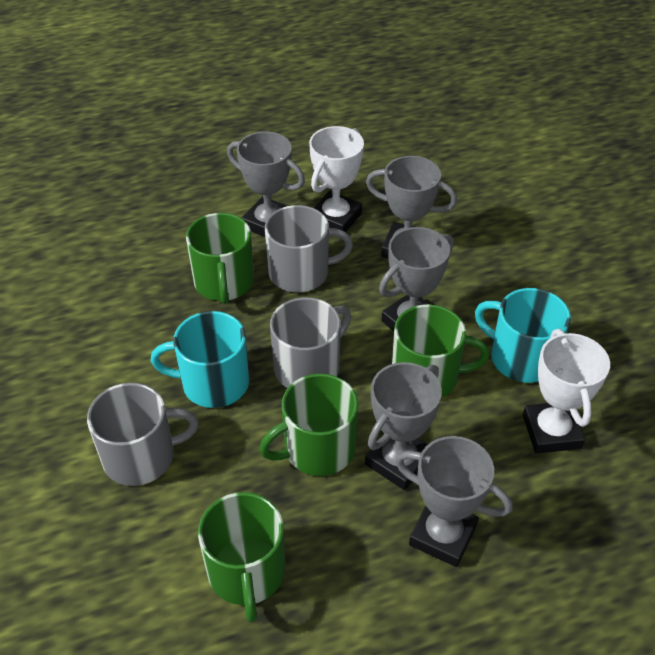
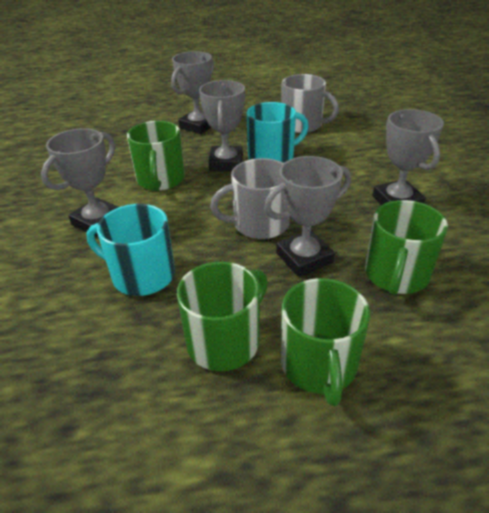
grey mug: [87,383,199,486] [265,205,353,292] [270,297,351,388] = 3 -> [210,158,290,239] [281,74,339,133] = 2
white trophy: [309,126,364,232] [523,329,610,454] = 2 -> none = 0

